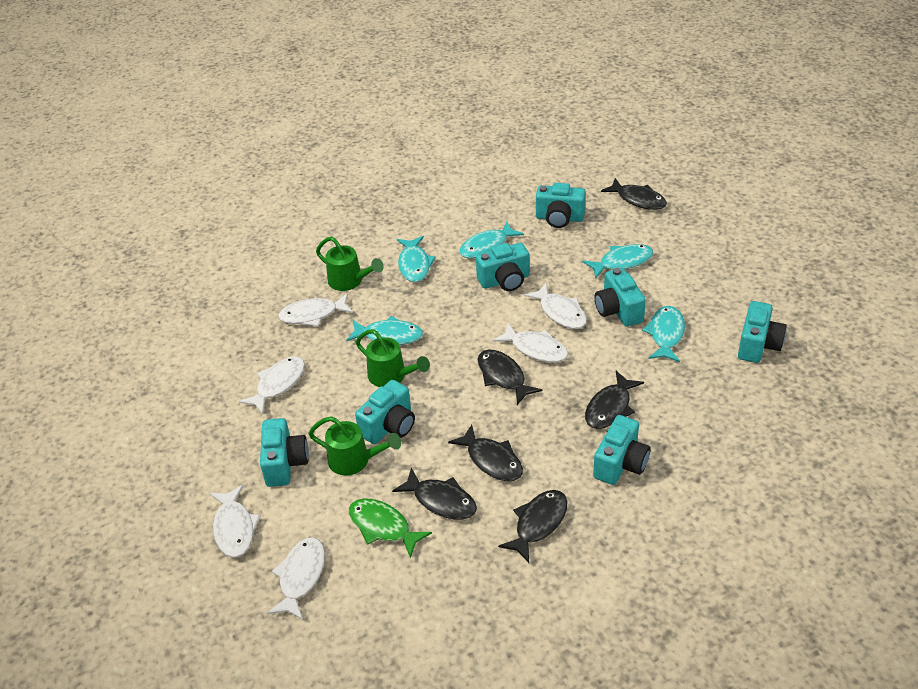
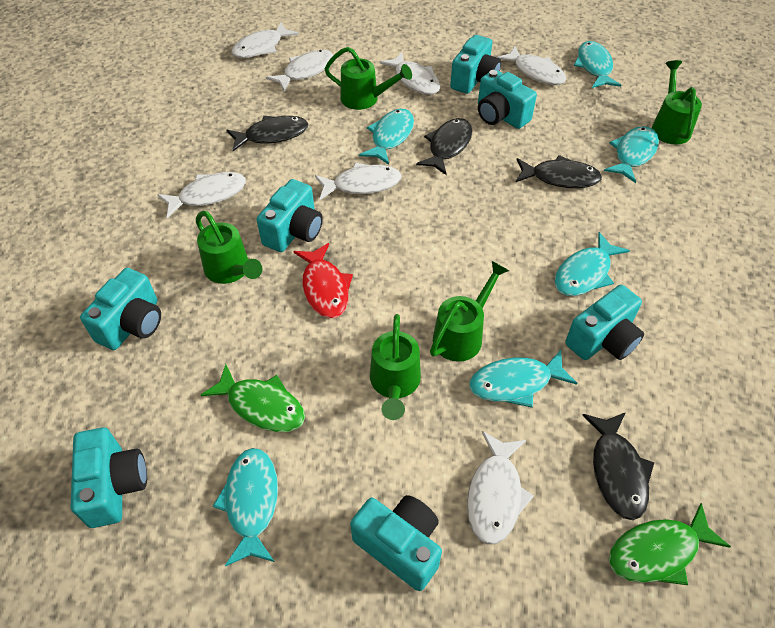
black fish: [392,468,477,520] [448,424,523,481] [478,350,542,405] [498,490,567,563] [585,371,644,429] [601,178,667,210] = 6 -> [227,116,308,151] [416,118,472,175] [516,155,602,188] [583,412,654,520] = 4
green fish: [349,498,432,558] = 1 -> [201,364,305,432] [609,503,731,585] = 2
green watering can: [309,416,401,475] [316,236,384,291] [356,329,430,387] = 3 -> [196,211,262,284] [325,47,412,110] [370,314,421,420] [430,261,509,362] [652,60,702,145] = 5
red fish: none = 0 -> [294,243,353,318] = 1
turquoise fish: [346,316,423,345] [397,236,436,282] [459,222,524,258] [583,244,654,279] [642,306,685,362] = 5 -> [213,448,278,566] [359,109,414,165] [469,350,578,408] [554,232,630,296] [574,41,621,88] [604,126,659,183] = 6
white fish: [210,485,261,557] [239,356,305,414] [267,538,325,620] [278,293,353,326] [492,323,568,363] [524,283,587,329] = 6 -> [157,172,246,218] [231,22,299,58] [266,50,333,92] [315,163,401,200] [379,52,440,95] [467,431,534,544] [497,46,566,85] = 7

